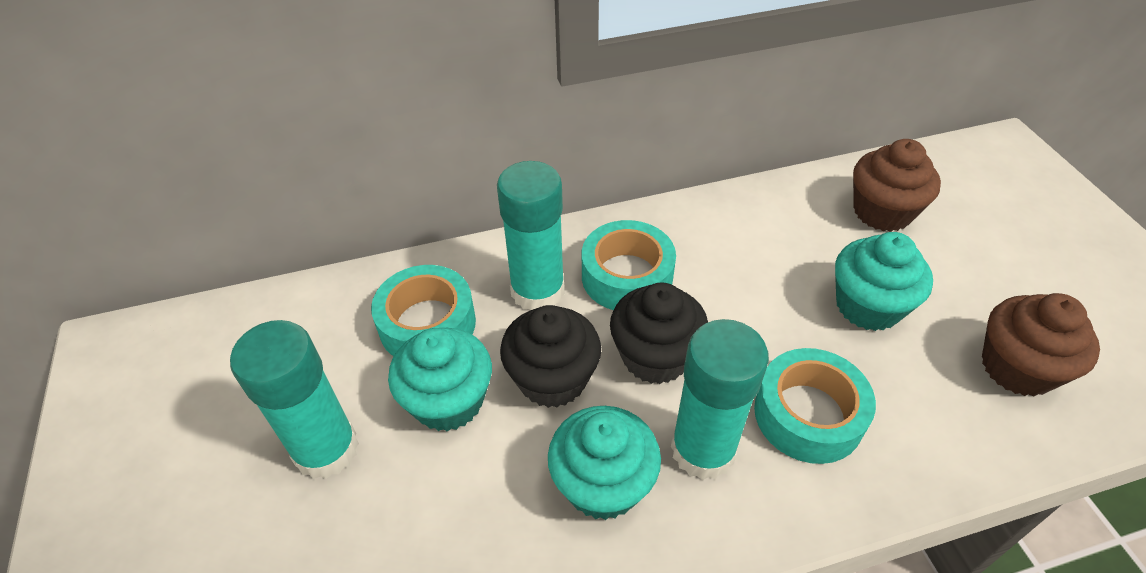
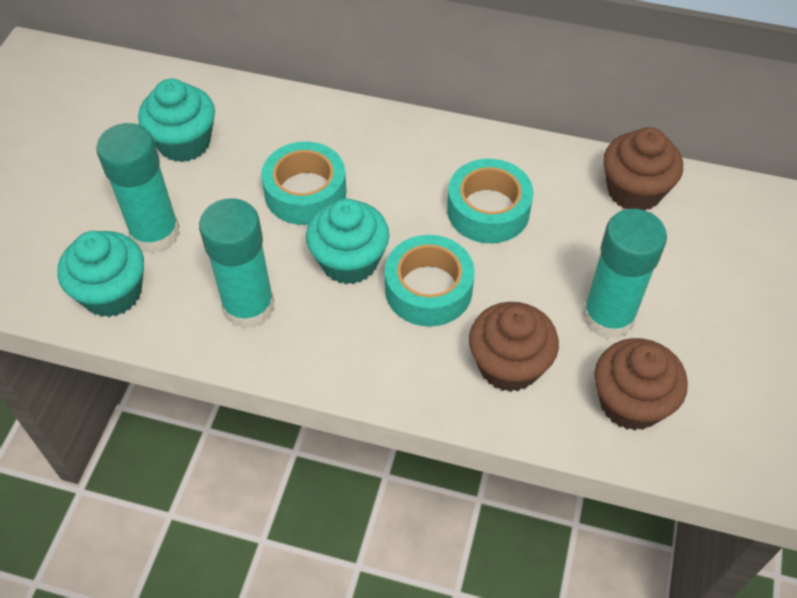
black cupcake: [500,305,601,408] [610,283,708,384] = 2 -> none = 0
brown cupcake: [853,139,941,232] [982,293,1100,396] = 2 -> [469,302,559,392] [594,338,688,431] [603,127,683,210] = 3

